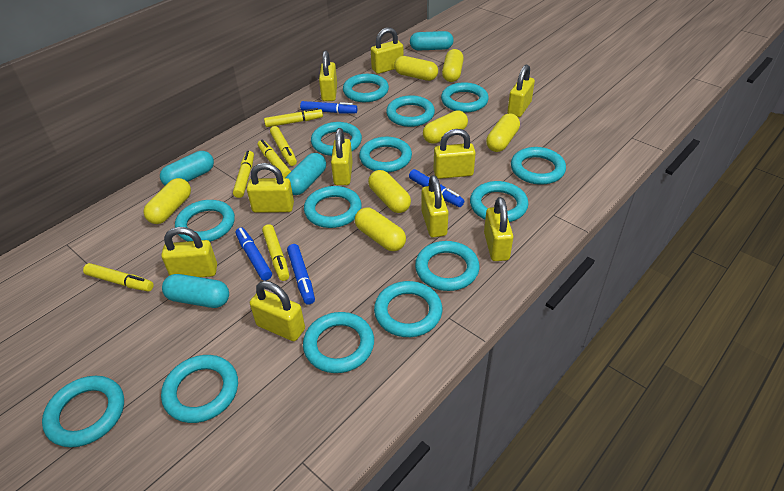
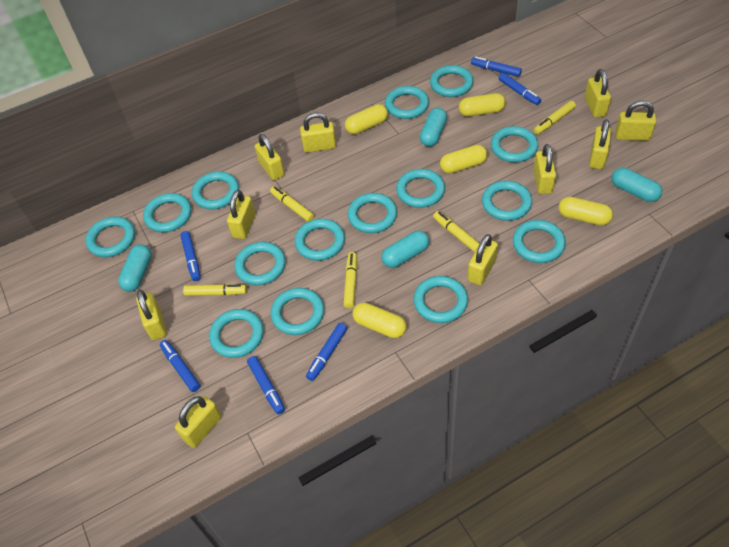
blue marker: [236,228,272,281] [287,244,315,305] [300,101,357,114] [409,169,464,207] = 4 -> [160,340,201,392] [180,231,201,281] [247,356,285,414] [306,323,347,381] [471,57,522,77] [498,73,541,105] = 6
turquoise ring: [42,376,124,447] [161,355,238,423] [175,200,235,242] [303,312,374,373] [304,186,362,228] [311,122,362,156] [343,74,389,102] [359,137,412,172] [374,281,442,337] [386,95,435,127] [415,241,479,291] [441,82,489,113] [470,181,529,222] [511,147,566,185] = 14 -> [85,217,135,257] [143,193,191,232] [192,172,239,210] [209,309,264,358] [234,242,286,285] [271,288,324,335] [295,219,345,261] [348,193,397,233] [385,86,429,119] [396,169,445,208] [413,276,468,323] [430,65,474,97] [482,181,532,221] [491,126,538,162] [513,220,566,263] = 15
yellow capsule: [143,178,191,224] [355,208,406,251] [368,170,411,213] [394,56,438,81] [423,110,468,144] [442,49,464,82] [486,114,520,152] = 7 -> [345,104,388,135] [353,303,406,338] [440,145,487,174] [459,93,506,117] [559,197,613,226] = 5
yellow marker: [83,263,154,292] [233,151,254,198] [258,140,291,178] [262,224,289,281] [264,108,323,127] [270,126,297,166] = 6 -> [183,284,247,296] [270,186,314,222] [344,252,357,308] [433,211,480,252] [534,101,576,134] = 5

